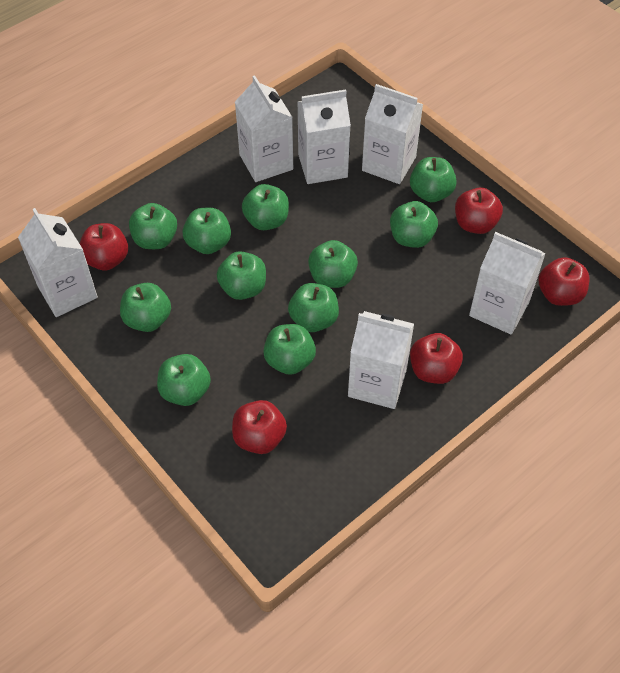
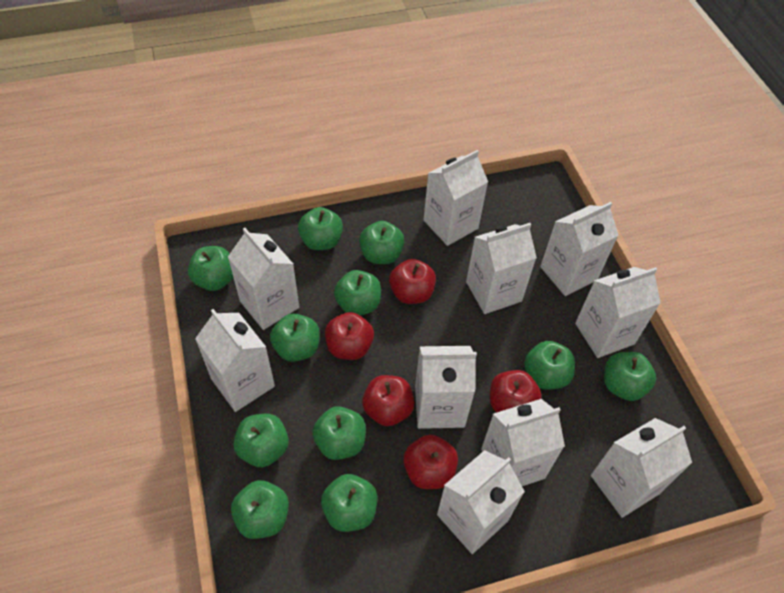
white carton: [18,208,98,317] [235,75,293,182] [298,89,351,184] [348,311,414,409] [362,84,423,184] [469,232,546,335] = 6 -> [195,309,275,412] [228,228,299,330] [415,346,477,429] [424,150,488,246] [437,450,525,554] [466,223,537,314] [481,399,565,486] [540,202,619,296] [575,267,661,358] [591,418,692,518] = 10

